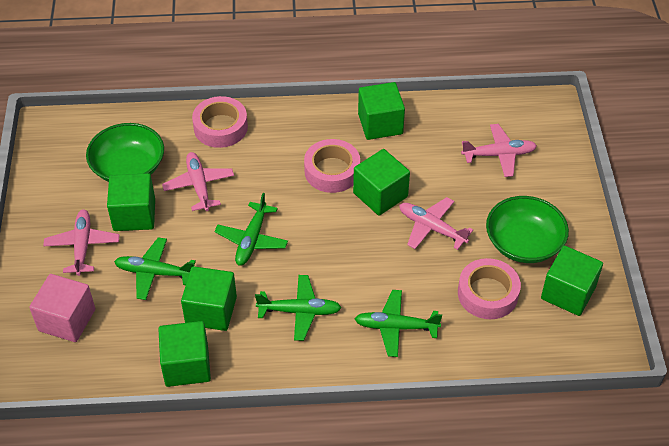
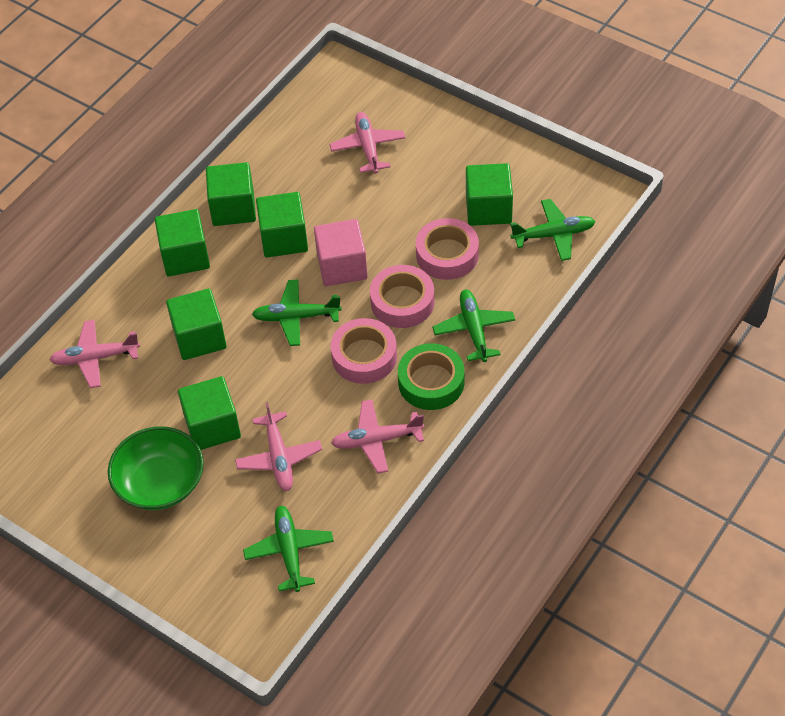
green bowl: [86,123,164,182] [486,196,569,263] = 2 -> [108,426,204,510] = 1
green tape: none = 0 -> [398,343,464,410] = 1

